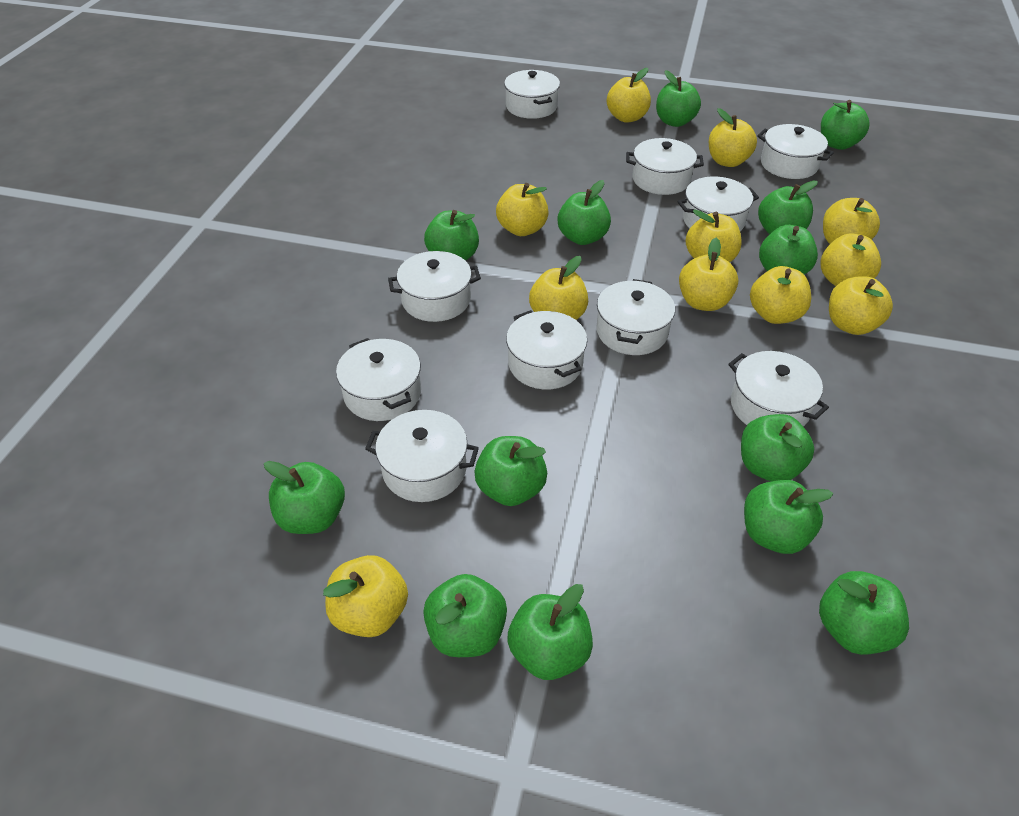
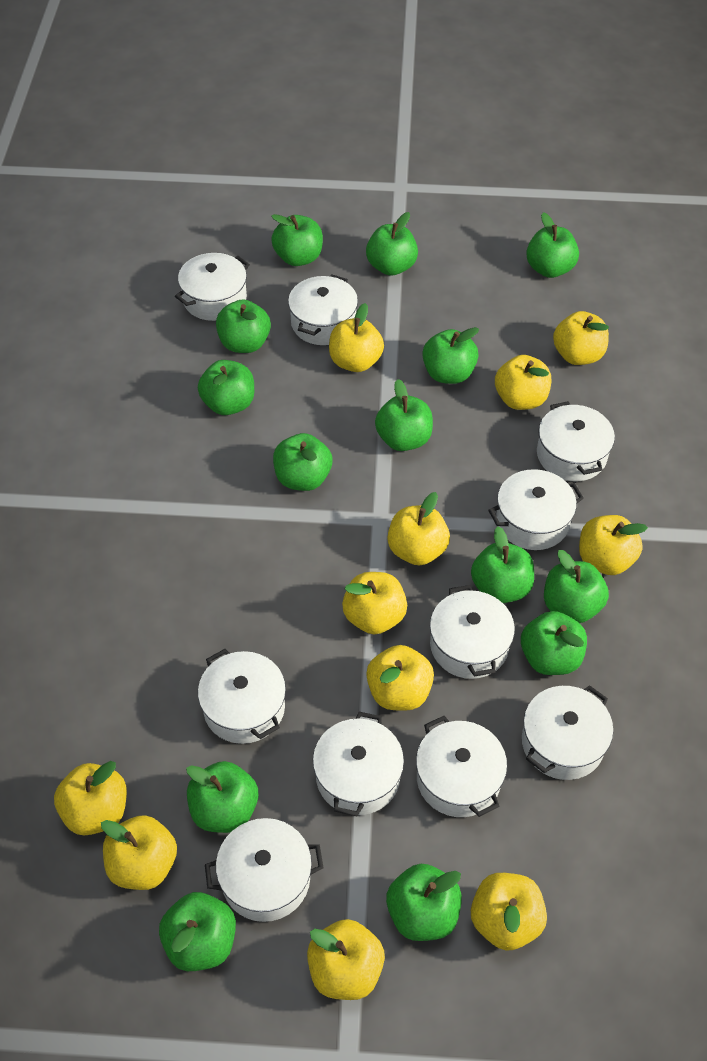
green apple: [264,461,345,534] [423,574,507,657] [424,210,479,261] [474,436,547,506] [507,584,593,680] [558,180,611,245] [656,70,701,127] [741,414,814,481] [744,480,833,554] [758,180,818,234] [759,225,818,275] [819,571,909,655] [821,100,870,150] = 13 -> [159,892,236,971] [186,761,258,833] [198,360,254,415] [216,299,271,353] [271,214,323,266] [273,433,332,491] [366,212,418,276] [375,379,433,451] [386,864,462,941] [422,327,479,384] [471,527,534,603] [521,611,587,675] [526,212,579,278] [544,550,609,623] = 14

